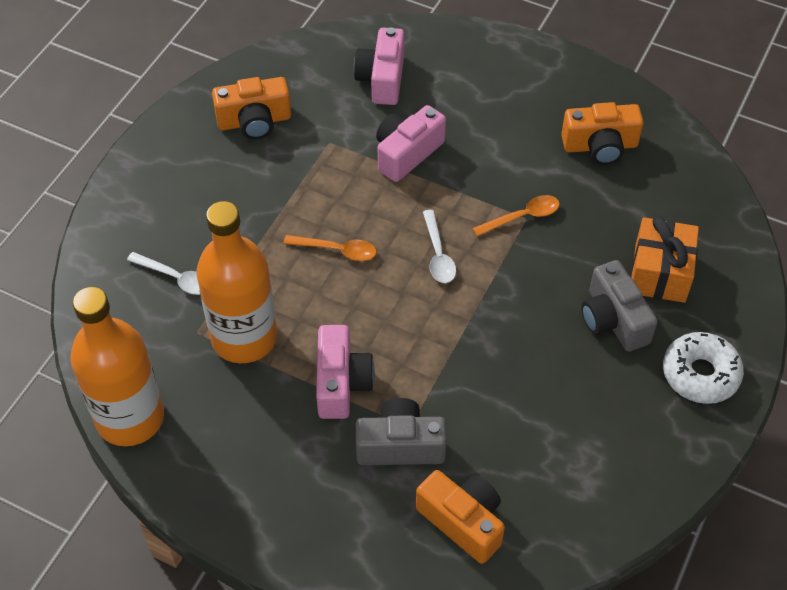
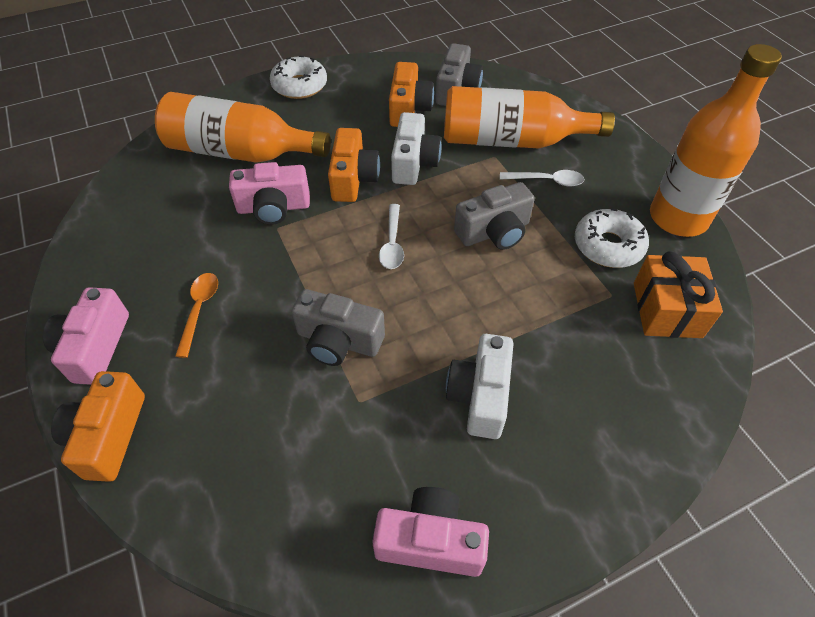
grey camera: [356,398,447,465] [581,260,658,352] = 2 -> [292,289,385,366] [436,43,483,106] [454,182,535,250] = 3
orange bottle: [70,287,164,446] [196,201,277,363] = 2 -> [155,92,331,163] [444,86,615,148] [650,44,782,237] = 3
orange spoon: [283,235,376,261] [472,195,560,237] = 2 -> [175,273,218,358] = 1
white camera: none = 0 -> [391,112,441,185] [446,334,513,439] = 2
white donut: [663,332,744,404] = 1 -> [270,55,327,99] [575,208,649,268] = 2

